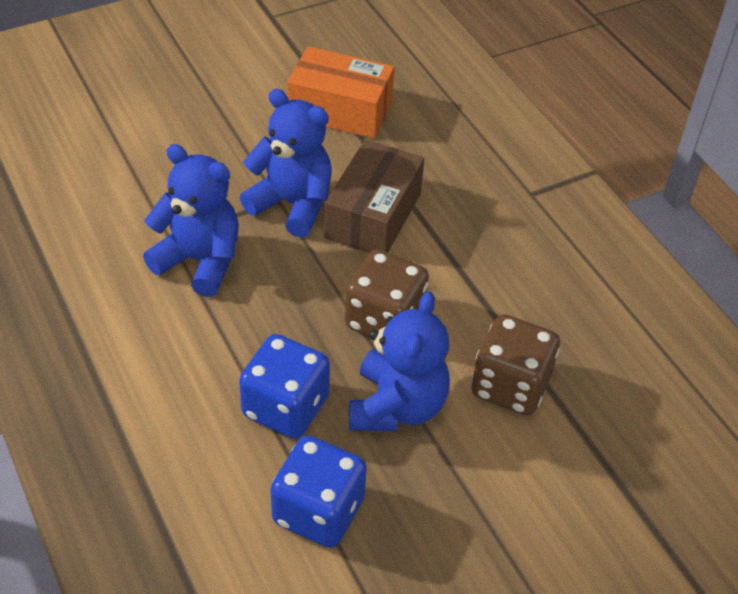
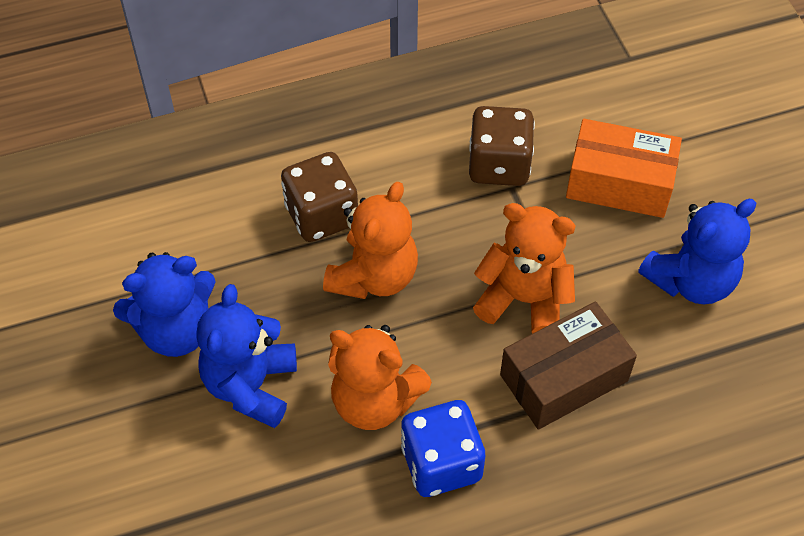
blue dice: [239,334,330,439] [271,436,367,548] = 2 -> [401,400,485,497] = 1
orange teddy bear: none = 0 -> [323,182,418,299] [328,325,432,430] [473,203,576,334] = 3

